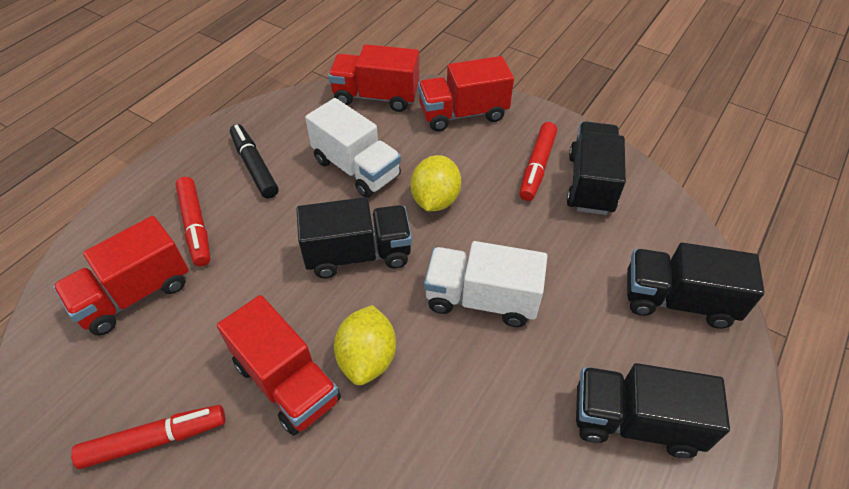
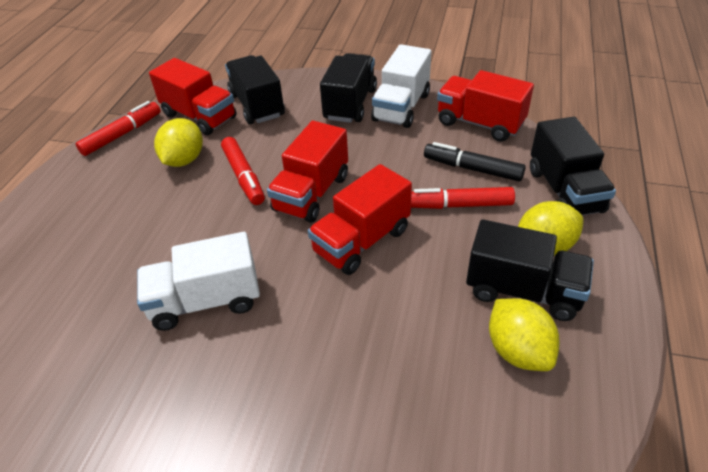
yellow lemon: [334,305,396,385] [411,155,461,211] = 2 -> [154,118,203,167] [489,298,560,371] [518,201,584,256] = 3

